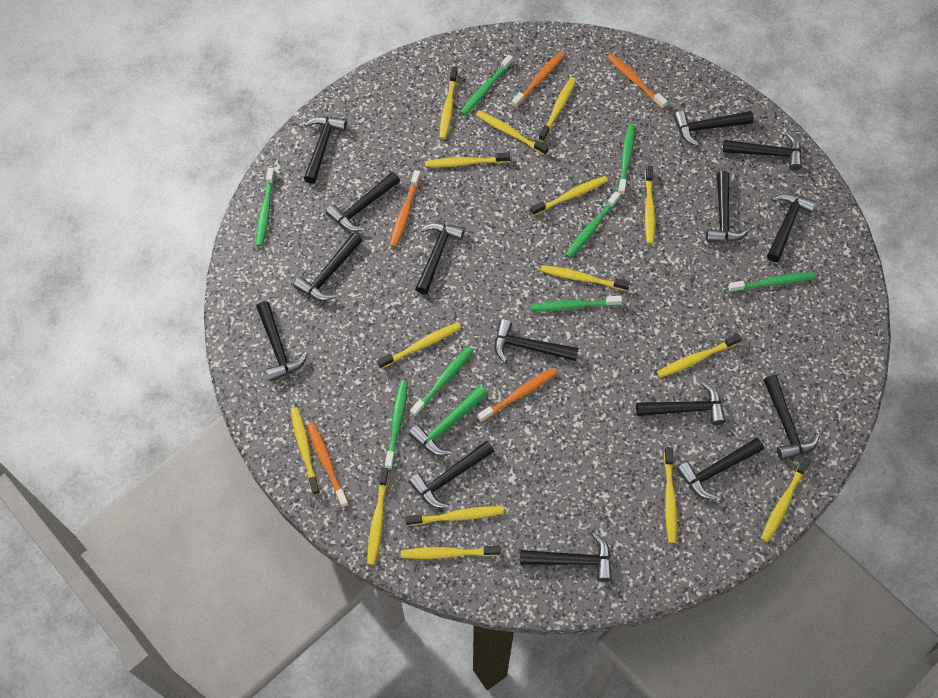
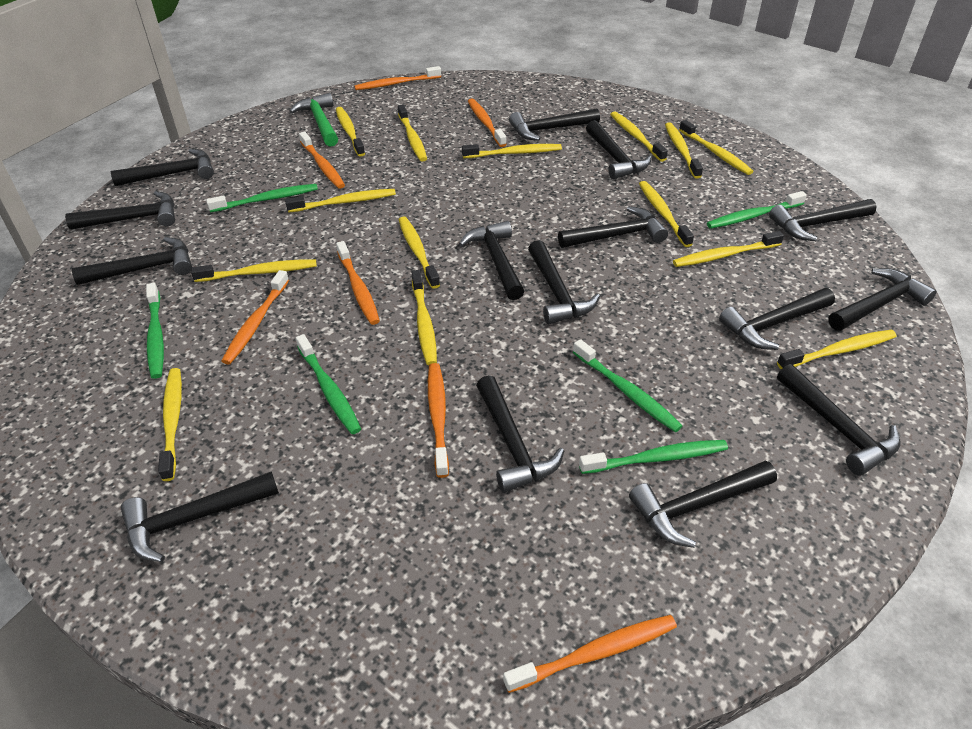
green toothbrush: [256,168,275,246] [385,381,408,469] [410,346,474,417] [460,55,513,116] [531,296,622,311] [565,191,621,258] [618,124,635,196] [728,272,816,292] = 8 -> [146,283,164,379] [206,184,318,213] [296,334,361,434] [573,339,682,432] [579,440,728,474] [707,191,807,229] = 6
orange toothbrush: [307,422,349,508] [390,170,421,247] [477,368,557,422] [512,52,564,108] [607,53,668,109] = 5 -> [222,270,289,365] [299,132,345,189] [336,241,380,325] [354,66,441,90] [428,363,449,478] [468,99,507,147] [503,615,677,693] = 7
yellow toothbrush: [291,407,320,495] [367,468,389,565] [377,322,461,369] [401,546,501,559] [405,506,504,526] [425,152,510,167] [440,67,458,139] [476,111,549,155] [530,176,608,216] [539,77,576,142] [540,265,630,291] [645,166,655,244] [657,334,742,378] [664,447,677,543] [761,457,811,542] = 15 -> [158,368,182,481] [191,259,317,282] [285,189,396,213] [336,107,365,157] [398,104,427,161] [399,217,440,289] [412,270,437,365] [462,144,562,158] [610,111,668,162] [639,181,694,247] [665,122,703,179] [673,231,784,267] [679,120,753,175] [777,330,897,370] = 14

